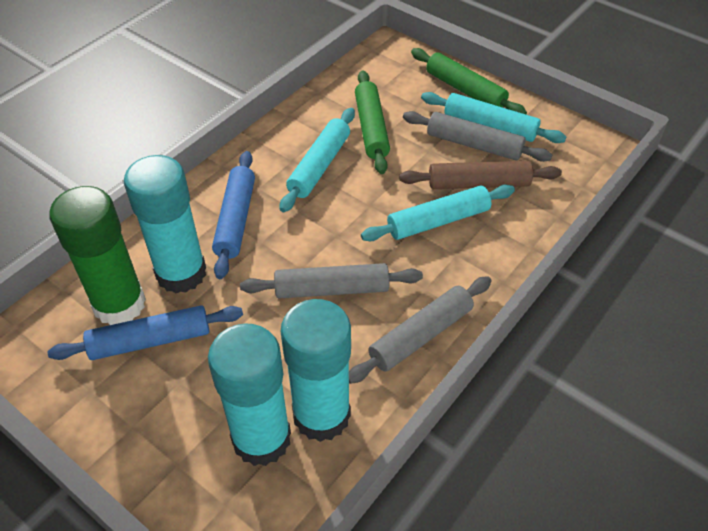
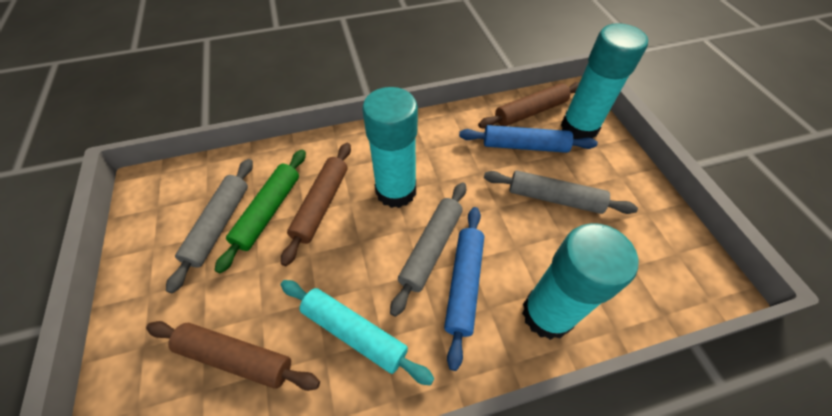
brown rolling pin: [399,161,562,189] = 1 -> [146,321,320,391] [281,143,351,266] [478,82,580,129] = 3
green glue stick: [49,186,146,325] = 1 -> none = 0
green rolling pin: [355,70,390,174] [411,48,527,114] = 2 -> [215,149,306,274] = 1
turquoise rolling pin: [280,108,355,212] [361,184,515,241] [421,92,566,143] = 3 -> [281,280,435,386] = 1

